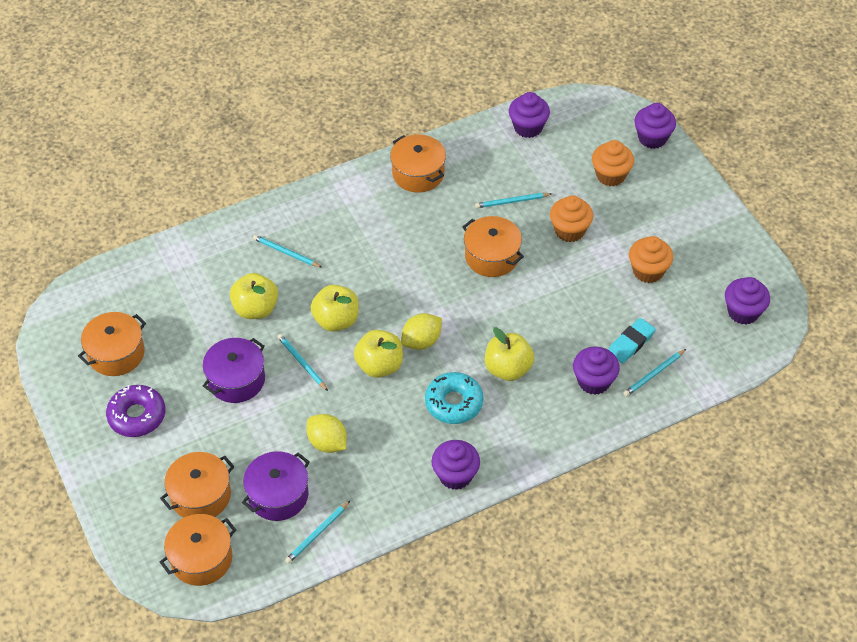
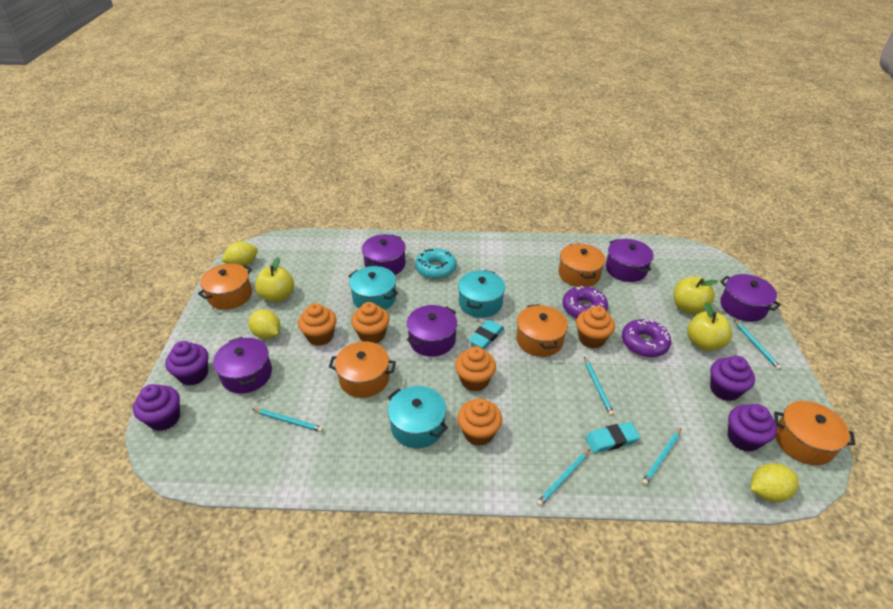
orange cupcake: [550,195,593,242] [592,140,634,187] [629,236,673,283] = 3 -> [298,303,337,346] [351,302,389,343] [455,347,496,391] [458,398,502,446] [576,306,615,349] = 5
purple cupcake: [432,440,480,490] [509,92,550,138] [573,347,620,395] [634,103,676,149] [725,277,770,325] = 5 -> [133,384,180,431] [165,341,208,386] [710,356,755,401] [728,404,777,452] = 4
purple donut: [106,385,165,437] = 1 -> [563,286,608,318] [622,319,671,357] = 2
purple pot: [203,338,265,403] [242,451,310,521] = 2 -> [213,337,272,394] [362,234,406,275] [407,305,457,357] [606,239,654,282] [720,274,781,322] = 5
turquoise eraser: [608,318,656,363] = 1 -> [468,319,504,349] [585,422,640,453] = 2
turquoise pot: none = 0 -> [349,266,398,310] [388,386,448,448] [458,270,505,318] = 3
yellow apple: [230,273,278,319] [310,285,359,332] [354,330,403,378] [485,327,534,381] = 4 -> [255,257,294,302] [674,277,718,314] [687,302,732,351] = 3
yellow lemon: [307,414,347,453] [401,313,442,350] = 2 -> [221,242,258,266] [249,309,280,339] [751,464,799,502] = 3

